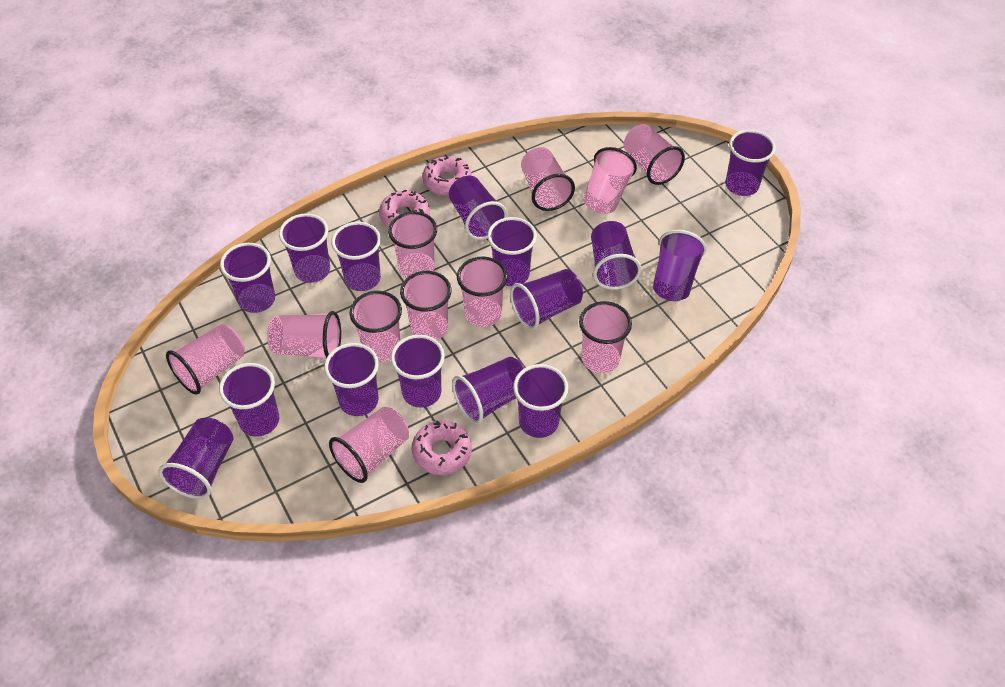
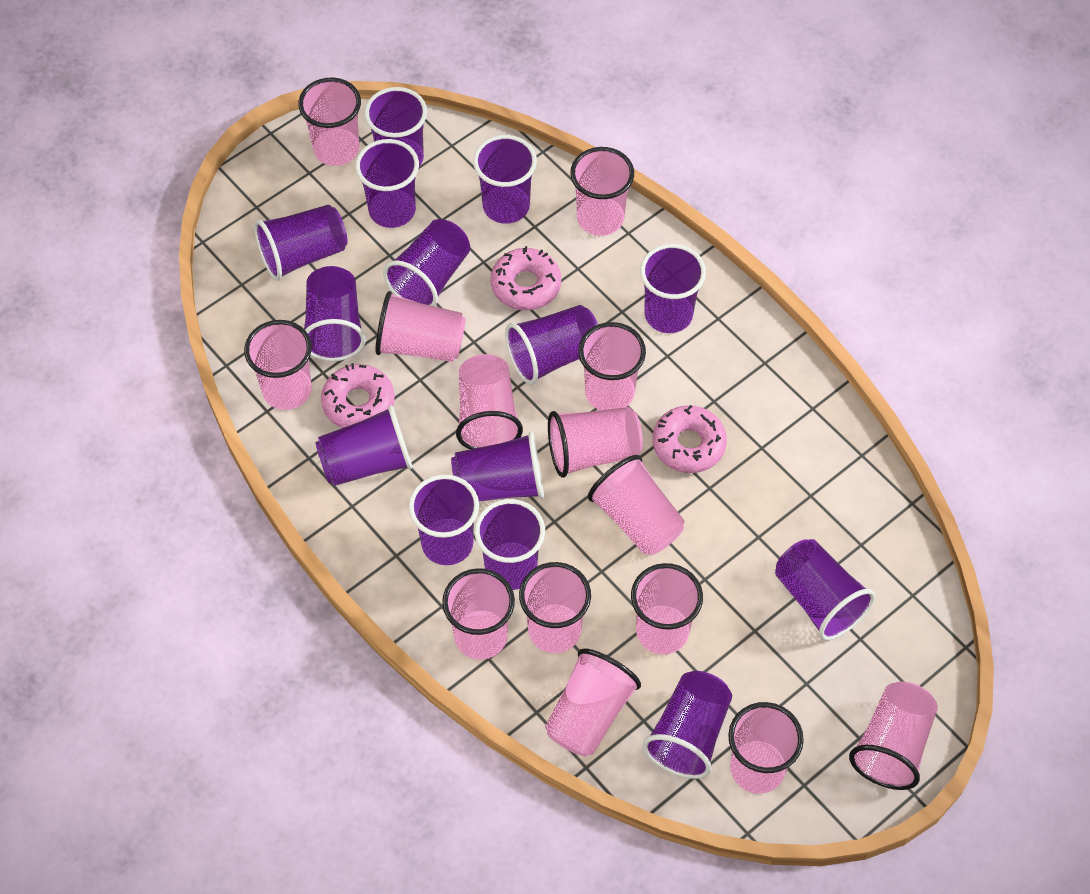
pink cup: [166,324,245,395] [267,311,341,359] [329,407,409,483] [350,291,402,362] [388,211,437,278] [400,271,452,340] [457,256,508,327] [521,147,575,211] [579,301,632,373] [583,147,637,214] [624,124,685,185] = 11 -> [244,320,312,410] [298,77,361,166] [375,291,466,362] [442,568,515,660] [456,354,523,449] [519,562,591,653] [545,648,641,756] [548,407,643,478] [570,147,634,236] [578,322,646,410] [588,455,685,555] [631,563,703,655] [728,702,804,794] [849,682,938,790] = 14
purple cup: [159,417,234,499] [219,363,279,437] [220,243,275,313] [279,213,330,283] [324,343,379,416] [331,222,381,291] [391,335,445,408] [449,175,508,240] [452,357,525,424] [487,217,537,286] [510,269,583,330] [513,364,569,438] [591,221,641,290] [653,230,707,301] [725,130,776,196] = 15 -> [254,205,347,281] [304,266,366,361] [315,405,413,486] [355,139,419,228] [364,87,427,167] [383,219,470,306] [409,474,479,565] [451,432,544,502] [473,135,537,224] [474,499,545,590] [505,305,598,385] [640,244,706,333] [643,671,732,779] [775,539,875,640] = 14

